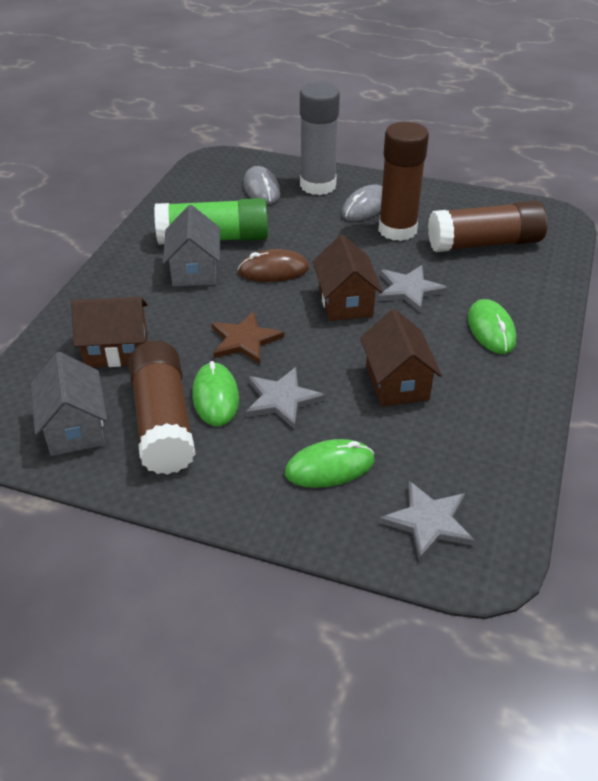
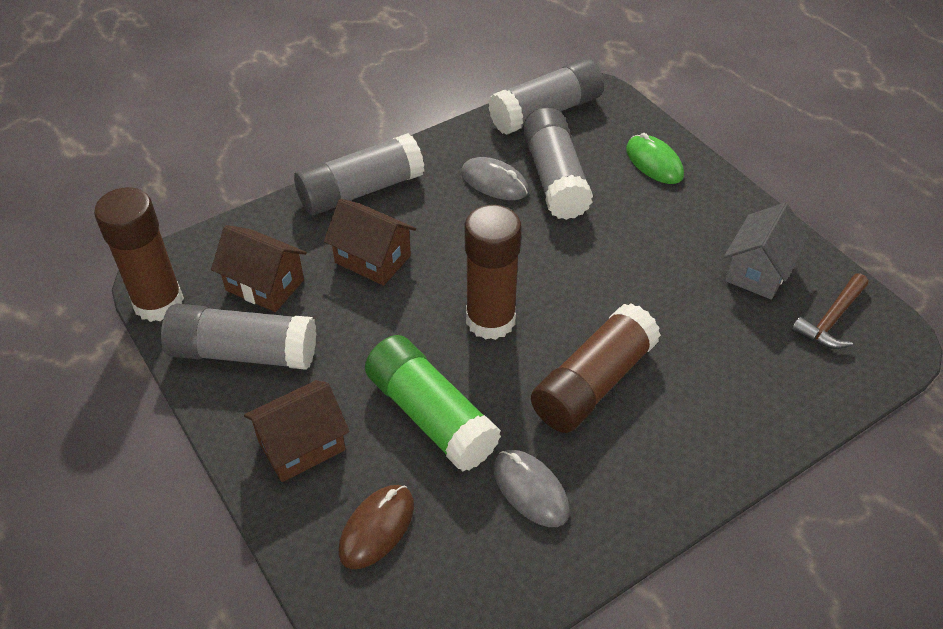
brown hammer: none = 0 -> [791,273,868,349] = 1
brown star: [211,311,284,364] = 1 -> none = 0
green mouse: [193,361,239,426] [285,439,375,488] [468,299,516,354] = 3 -> [626,133,684,184] = 1
grey glue stick: [300,82,340,195] = 1 -> [161,304,316,370] [294,133,424,215] [488,58,604,135] [523,107,593,220] = 4
grey house: [31,352,107,456] [163,205,220,286] = 2 -> [724,203,809,300] = 1
grey star: [246,367,325,429] [378,265,448,312] [379,481,475,562] = 3 -> none = 0

